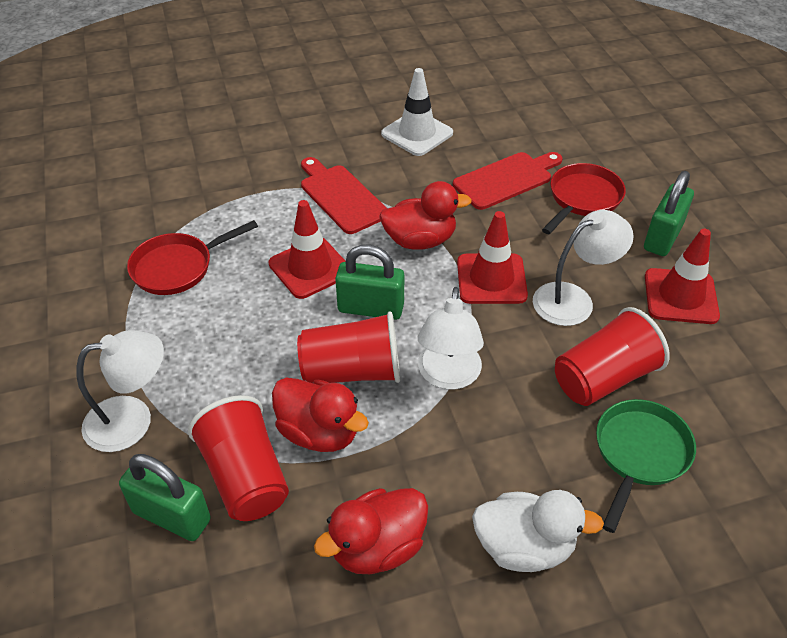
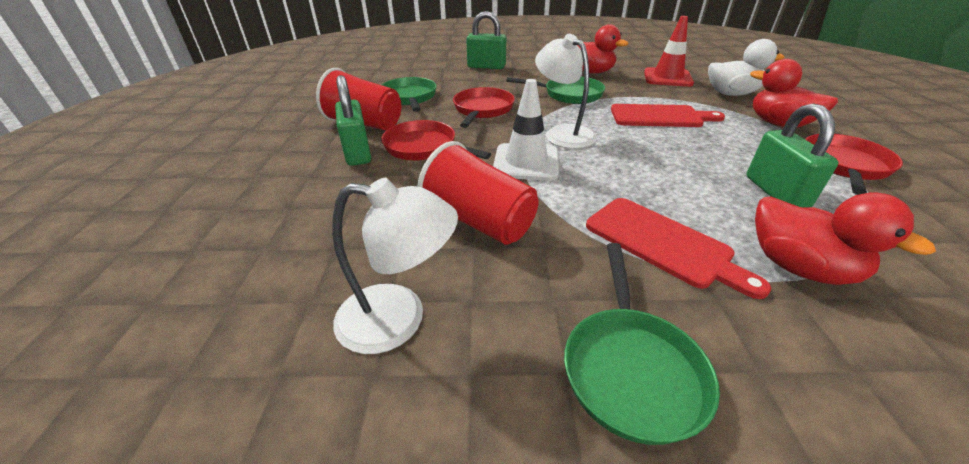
green pan: [596,399,696,533] = 1 -> [381,77,437,112] [506,76,605,104] [564,243,720,445] = 3
red cup: [188,395,289,521] [297,311,400,383] [555,307,670,406] = 3 -> [316,68,401,130] [417,141,538,245] = 2
red pan: [127,220,258,295] [542,163,626,234] = 2 -> [381,120,491,161] [453,87,515,128] [805,134,903,195] = 3
red traffic cone: [269,200,346,299] [457,211,528,304] [645,229,720,324] = 3 -> [644,16,694,87] = 1
white lamp: [76,330,164,452] [418,287,484,389] [533,210,634,326] = 3 -> [332,178,458,354] [535,34,597,149] = 2

